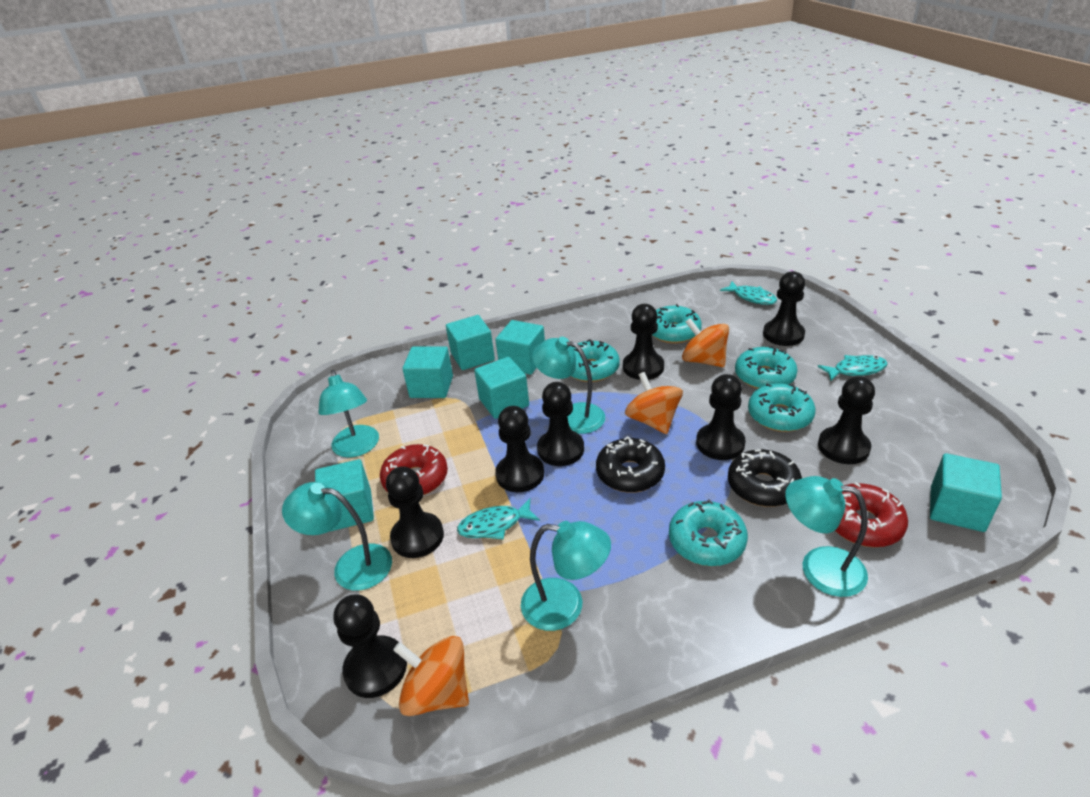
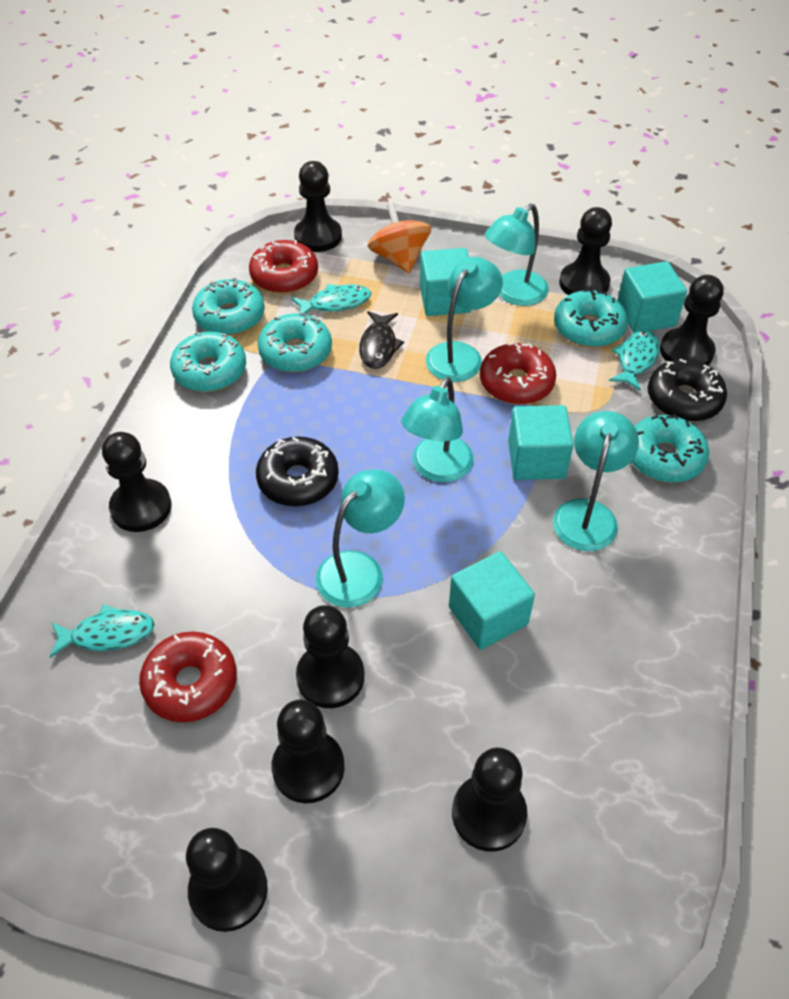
black fish: none = 0 -> [359,311,404,369] = 1
orange spinning top: [393,636,469,716] [625,372,683,434] [682,318,729,367] = 3 -> [368,203,431,273] = 1
red donut: [380,444,448,495] [835,482,908,547] = 2 -> [139,631,237,722] [249,240,318,294] [480,342,556,404] = 3
turquoise cube: [315,459,374,532] [402,346,453,398] [446,315,495,370] [474,357,529,419] [495,320,545,375] [930,453,1002,532] = 6 -> [420,248,471,316] [449,551,535,650] [508,405,573,480] [617,261,687,333] = 4

